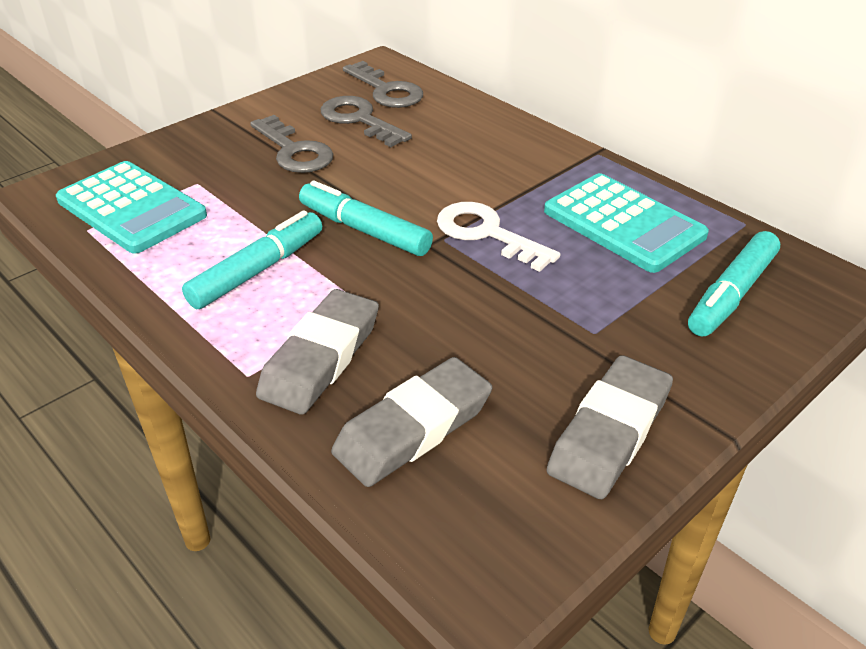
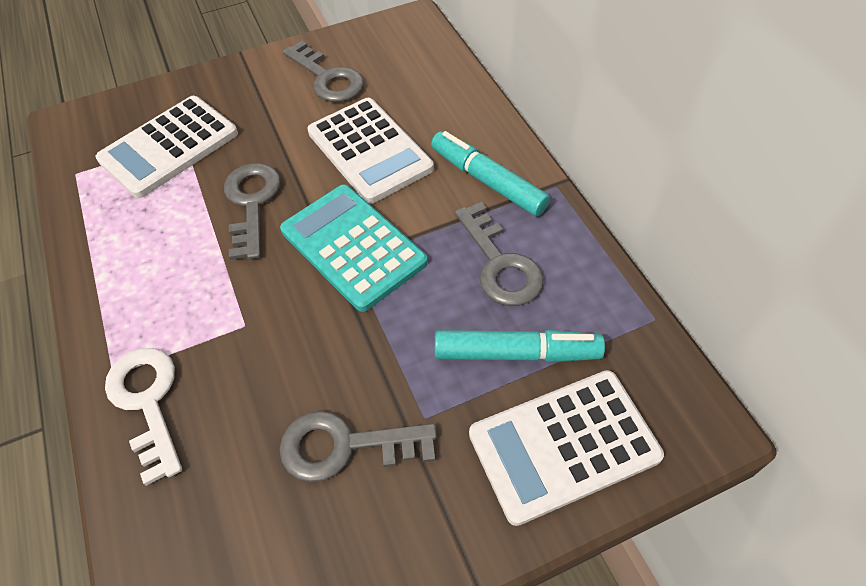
grey eraser: [256,289,379,415] [331,357,492,487] [547,355,673,499] = 3 -> none = 0
grey key: [250,115,333,173] [321,96,412,147] [343,61,423,108] = 3 -> [224,163,281,260] [280,411,437,482] [283,41,364,102] [455,202,544,306] = 4
turquoise calculator: [56,161,207,254] [544,173,709,273] = 2 -> [280,184,428,312] = 1
turquoise marker: [182,210,322,309] [299,180,433,256] [688,231,780,337] = 3 -> [431,131,550,216] [435,330,605,362] = 2
white calculator: none = 0 -> [95,96,238,198] [307,98,434,204] [469,370,664,526] = 3

